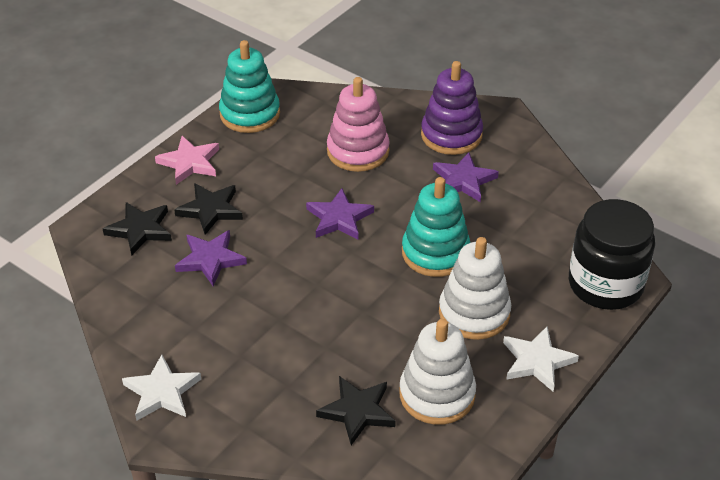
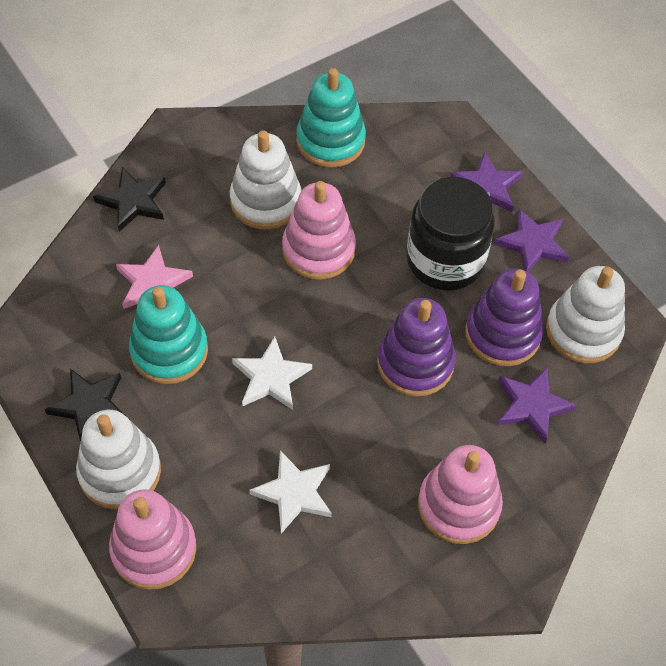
black star: [103,202,172,256] [174,183,243,235] [316,376,396,445] = 3 -> [45,369,127,442] [93,167,166,232] = 2
pink stacking toy: [327,77,390,172] = 1 -> [109,489,196,590] [282,181,356,280] [418,445,503,544] = 3
purple stacking toy: [421,61,483,155] = 1 -> [377,298,456,397] [465,268,543,366] = 2
white stacking toy: [399,319,476,425] [439,237,511,340] = 2 -> [76,410,161,509] [230,130,301,229] [546,266,625,363] = 3

